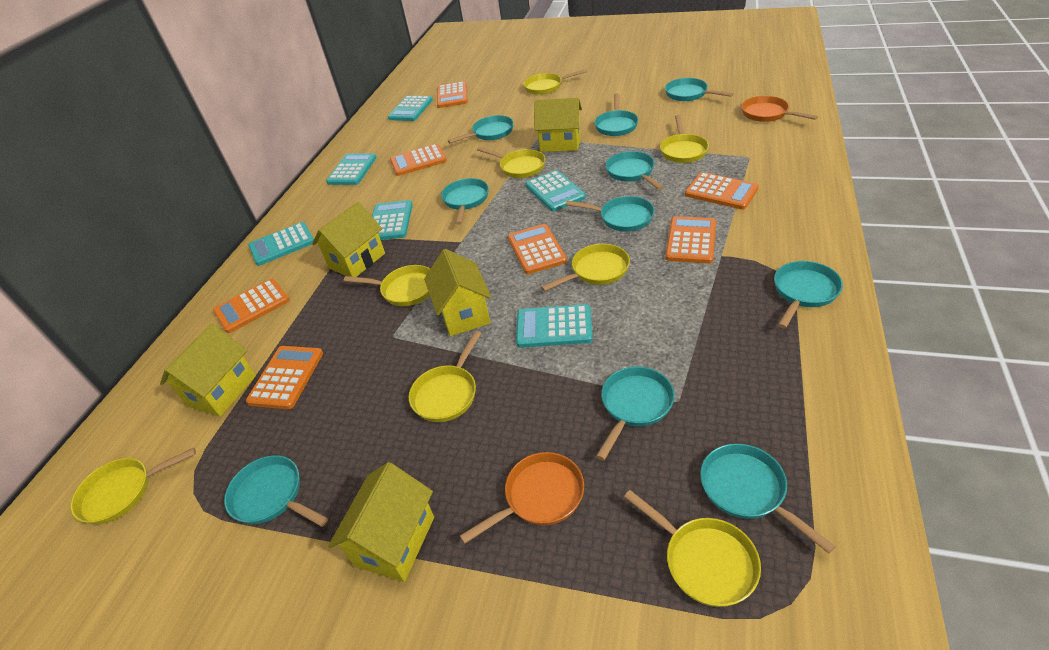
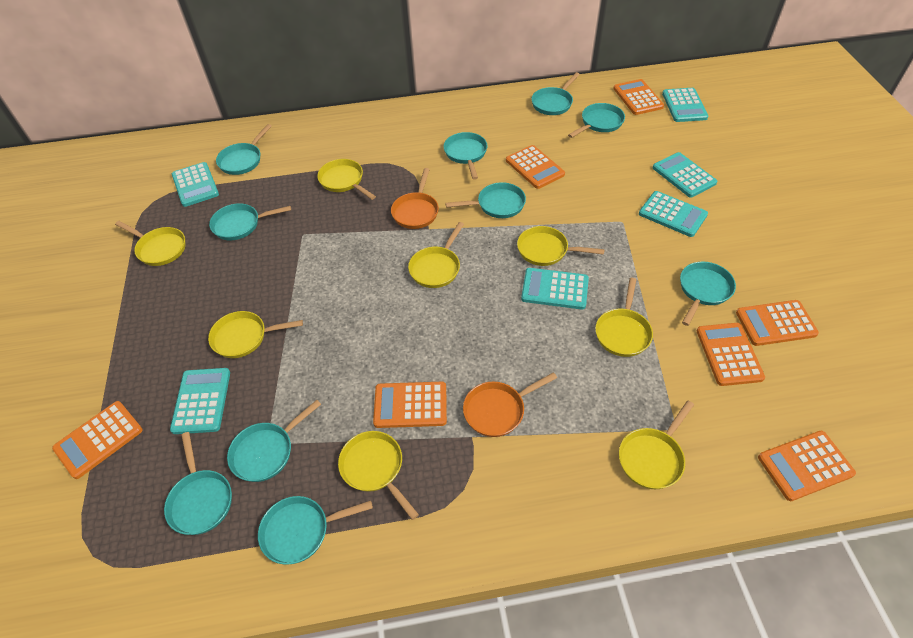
yellow house: [160,324,256,417] [312,202,385,277] [328,462,434,582] [424,249,492,336] [534,98,582,152] = 5 -> none = 0

